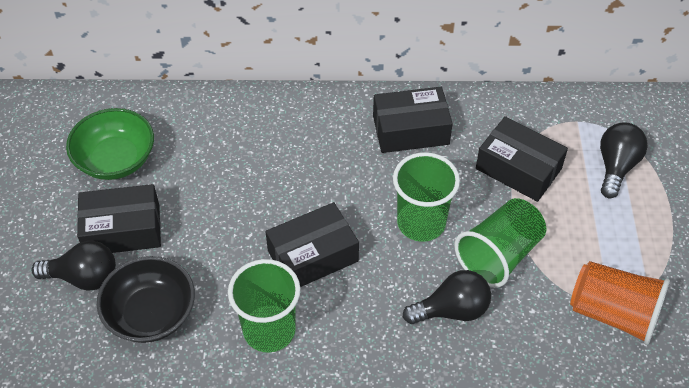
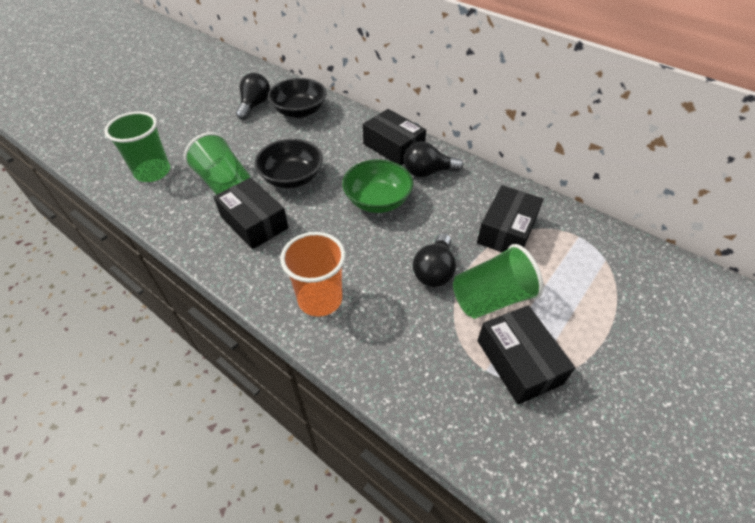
black bowl: [97,256,195,343] = 1 -> [255,139,323,188] [268,78,326,118] = 2

